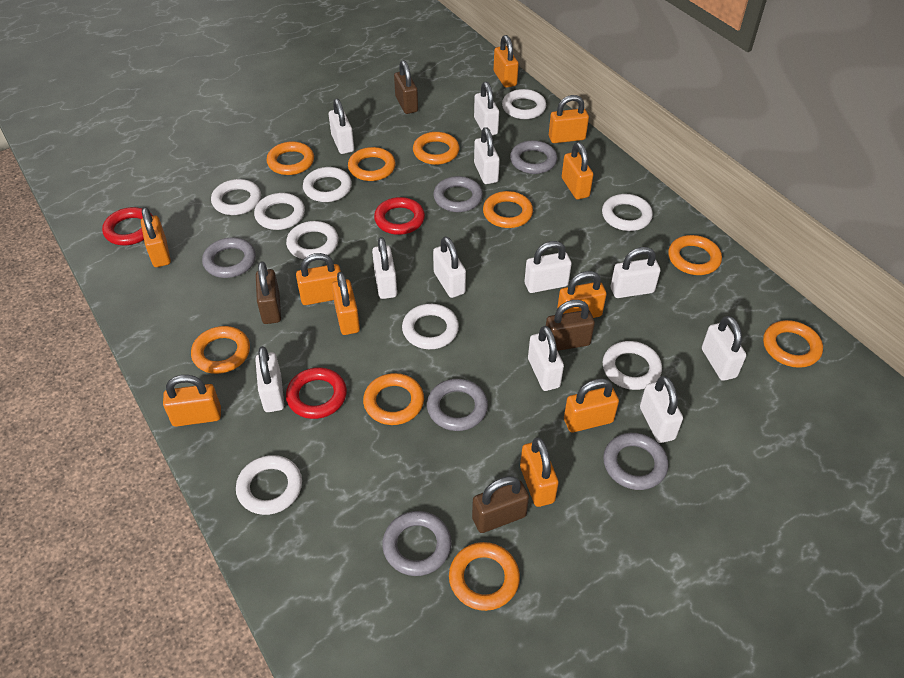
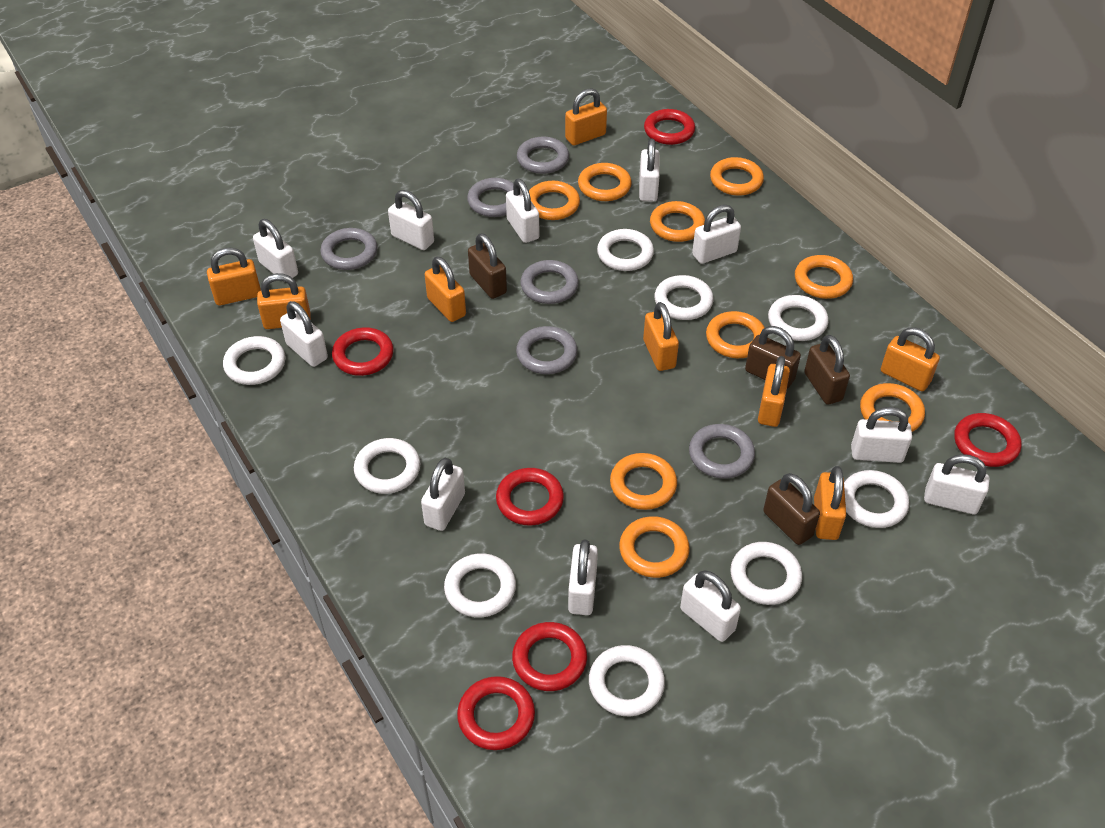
orange padlock: [141,207,171,267] [163,375,221,427] [296,253,341,305] [332,272,360,335] [494,35,519,88] [520,438,559,507] [549,95,589,143] [557,271,607,318] [562,142,593,199] [564,378,619,432] = 10 -> [207,247,261,306] [257,273,311,329] [425,257,466,322] [565,88,607,146] [643,302,679,371] [758,356,790,427] [814,466,846,540] [881,328,940,391] = 8
red ring: [102,207,153,245] [286,367,347,419] [374,197,425,235] = 3 -> [332,327,394,376] [457,676,535,750] [496,468,564,526] [512,622,587,691] [644,109,695,145] [954,413,1022,467] = 6

